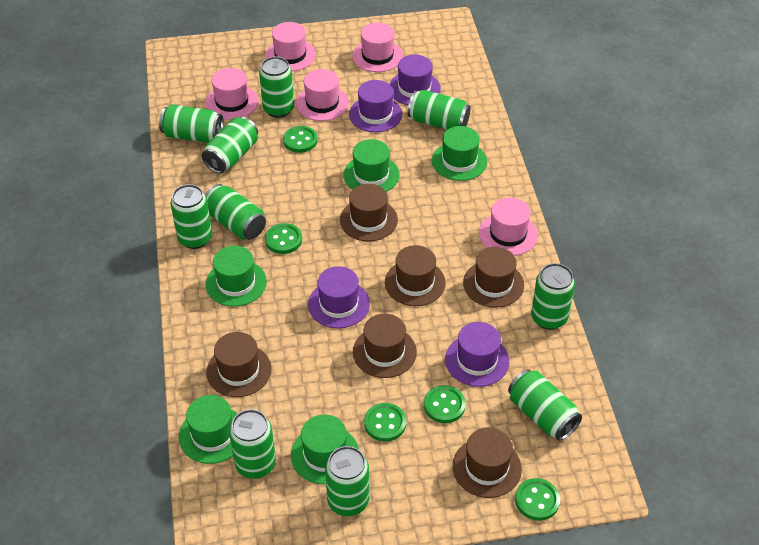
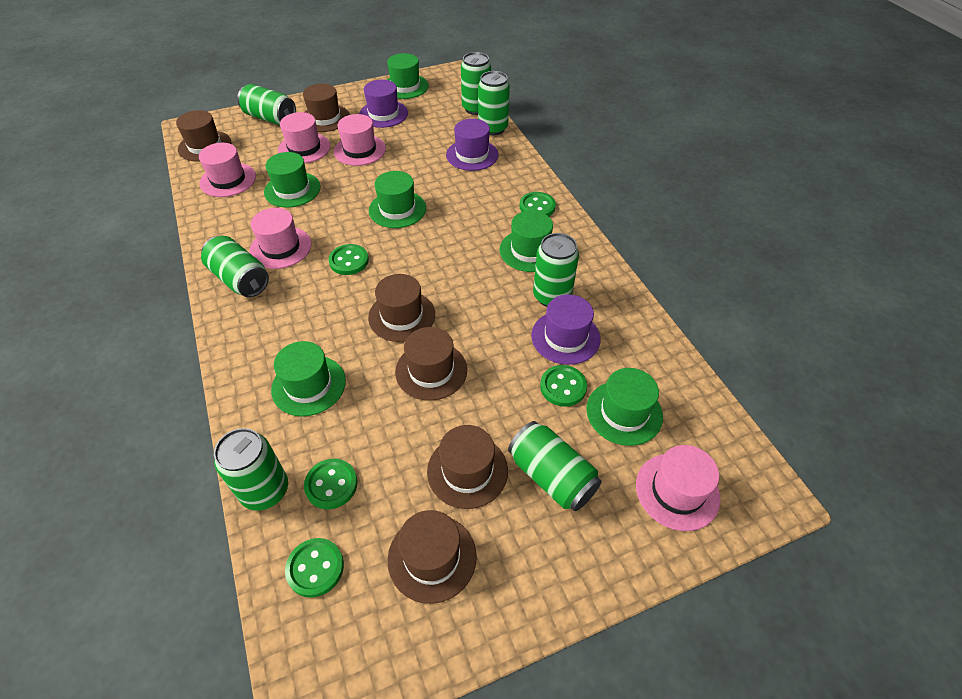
green can: [159,104,223,143] [171,184,212,249] [202,117,258,173] [205,184,266,240] [229,409,276,479] [259,56,294,118] [325,446,369,516] [408,90,471,130] [508,369,582,441] [531,263,575,330] = 10 -> [201,236,269,297] [214,428,288,511] [237,84,296,125] [461,52,491,115] [478,71,510,135] [508,421,601,511] [533,233,579,307] = 7
green hat: [179,395,238,464] [206,246,267,307] [291,415,359,484] [343,139,400,192] [432,126,487,181] = 5 -> [264,152,321,208] [271,341,346,416] [369,171,426,228] [387,53,429,99] [499,211,553,272] [586,368,663,446] = 6
purple hat: [308,266,370,328] [349,80,402,132] [389,55,441,105] [445,322,509,387] = 4 -> [359,79,408,128] [446,119,499,171] [531,294,601,365] = 3

